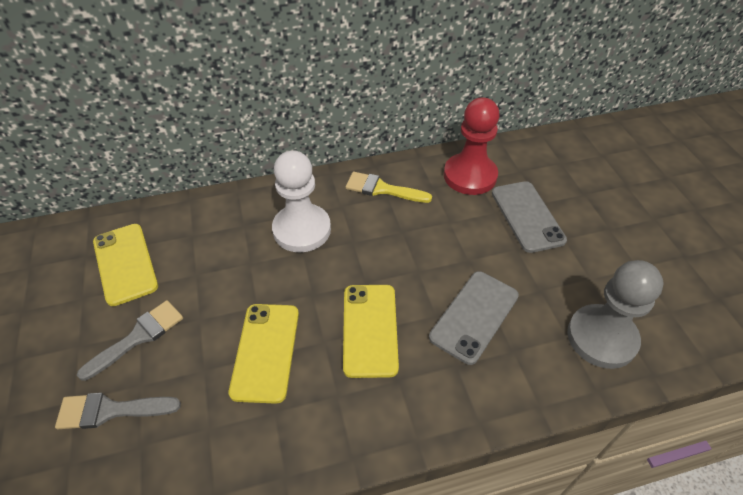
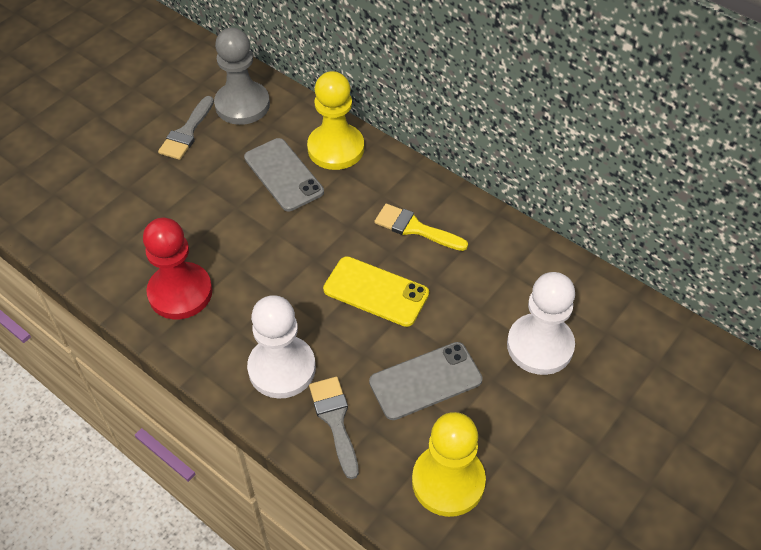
white pawn: [272,150,331,252] = 1 -> [247,295,316,399] [507,272,575,375] = 2
yellow pawn: none = 0 -> [307,71,364,170] [412,412,486,517] = 2
yellow phone: [93,224,158,306] [229,304,299,404] [343,285,399,378] = 3 -> [323,256,429,327] = 1

